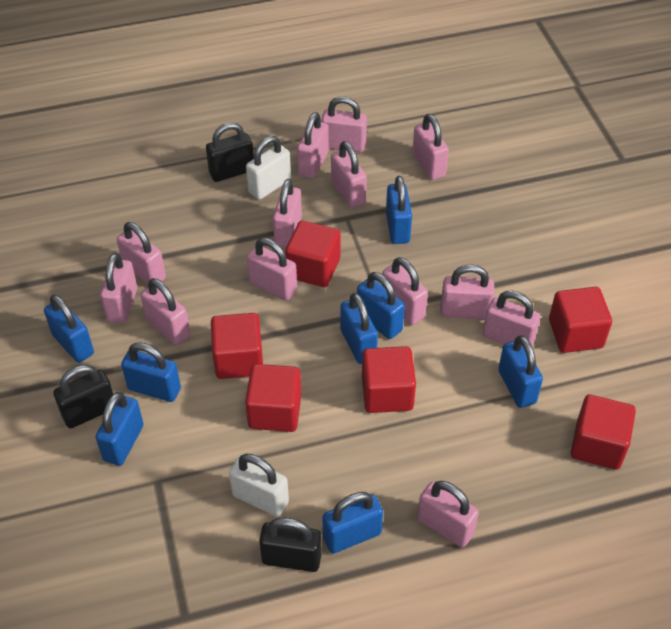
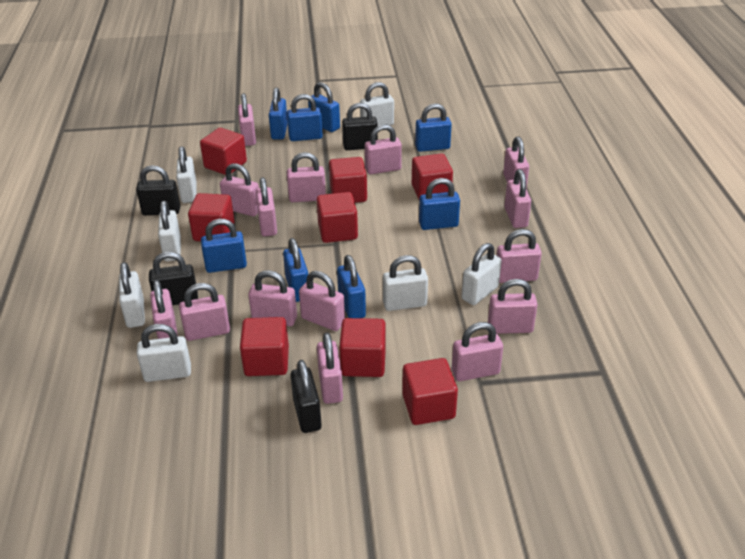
black padlock: [53,365,113,428] [206,123,254,182] [259,517,322,572] = 3 -> [136,165,180,215] [149,252,198,305] [291,360,322,433] [342,103,378,150] = 4
pink padlock: [100,253,137,323] [117,222,166,284] [141,278,190,345] [247,238,297,301] [273,179,302,247] [297,112,329,179] [321,97,367,152] [331,141,367,208] [382,257,428,325] [412,114,449,180] [417,481,479,547] [441,264,494,320] [483,290,540,345] = 13 -> [150,280,178,339] [179,283,230,341] [220,163,259,216] [238,93,256,146] [248,270,297,326] [256,177,277,236] [287,152,326,202] [299,271,345,331] [317,333,343,404] [365,124,402,174] [452,322,503,381] [488,279,538,334] [497,229,542,283] [503,137,529,189] [504,169,531,228] = 15
red cube: [211,313,263,379] [245,364,301,432] [285,221,341,287] [362,346,416,413] [549,287,612,353] [571,394,636,470] = 6 -> [188,193,235,241] [200,128,247,175] [240,317,289,376] [317,192,358,243] [329,157,367,203] [339,318,386,377] [402,358,458,425] [412,153,453,201] = 8
white padlock: [229,454,289,517] [246,136,291,200] = 2 -> [119,262,145,328] [137,324,191,382] [158,201,181,261] [176,146,197,203] [360,82,394,126] [383,255,428,311] [462,243,502,305] = 7

